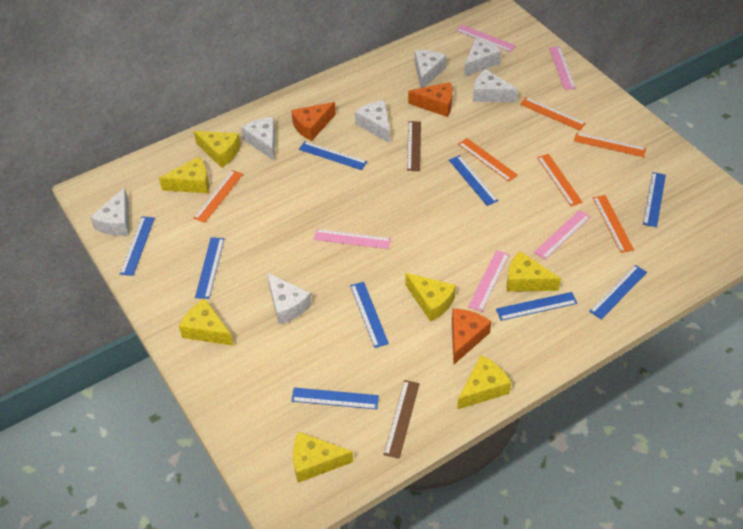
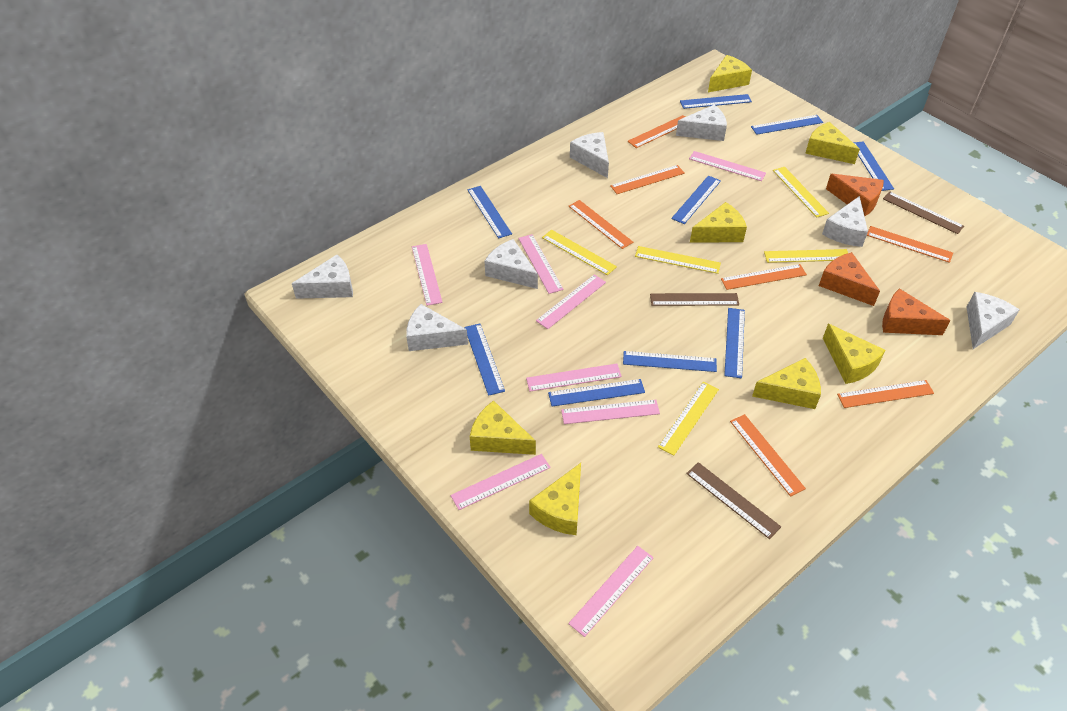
brown ruler: [383,380,420,459] [407,121,421,171] = 2 -> [650,293,739,306] [686,462,781,539] [883,192,964,234] = 3
orange ruler: [194,170,243,223] [458,138,518,182] [520,97,586,131] [537,154,583,206] [574,132,646,157] [593,195,634,253] = 6 -> [569,200,633,249] [610,165,685,194] [628,115,685,148] [721,264,807,290] [730,414,806,497] [837,380,934,408] [867,226,953,263] = 7
pink ruler: [314,229,391,249] [456,24,516,52] [468,250,509,312] [534,210,591,260] [549,46,576,90] = 5 -> [412,244,443,306] [451,454,551,510] [518,234,564,294] [526,364,622,391] [536,274,606,329] [561,399,660,424] [568,546,654,637] [689,151,766,181] = 8
yellow ruler: none = 0 -> [542,230,617,275] [635,246,721,274] [658,382,719,456] [764,249,848,263] [773,167,829,218] = 5

